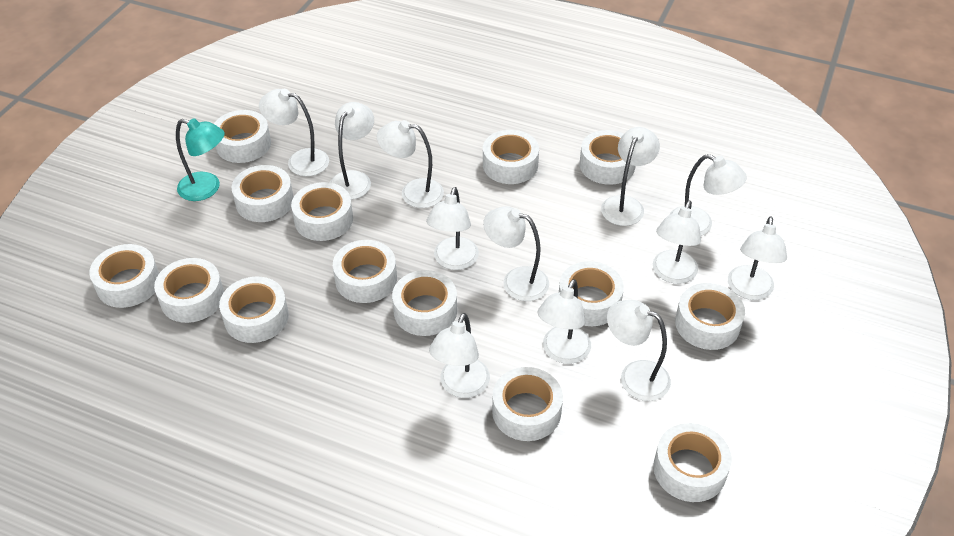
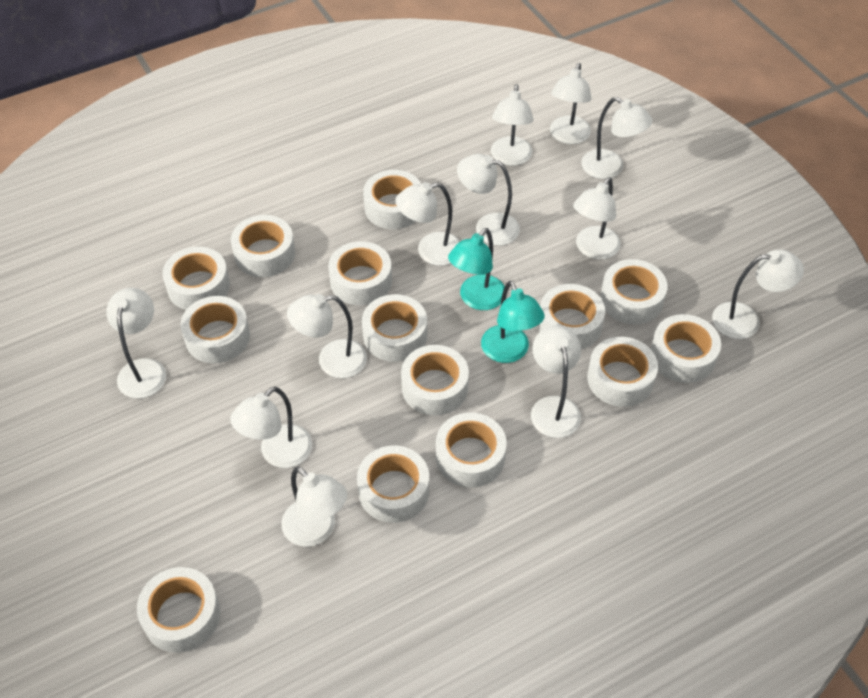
turquoise lamp: [176,118,225,201] = 1 -> [448,228,505,310] [481,281,545,363] = 2

